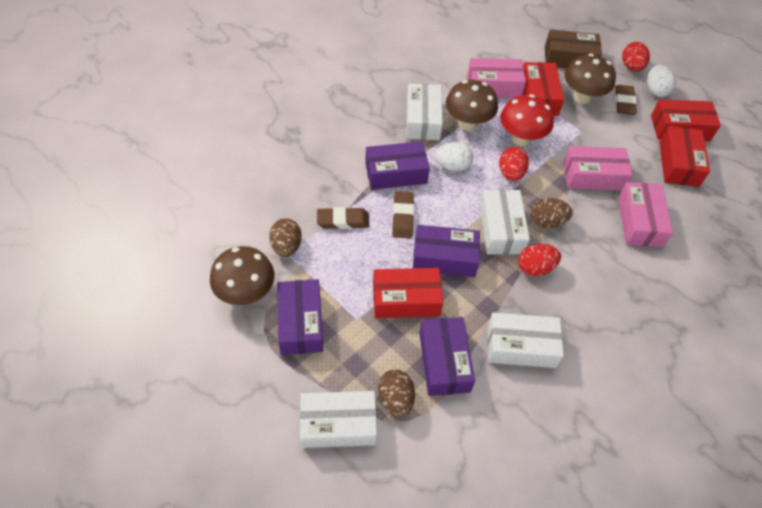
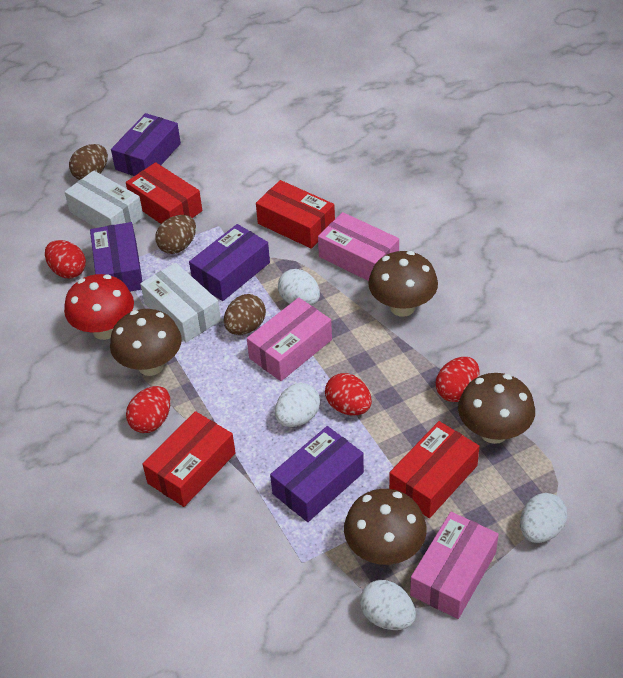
brown box: [545,29,602,68] = 1 -> none = 0
brown eraser: [317,207,369,229] [392,191,414,238] [615,85,637,115] = 3 -> none = 0
brown mushroom: [210,246,275,305] [446,80,498,131] [564,54,616,104] = 3 -> [110,309,182,376] [344,489,427,565] [368,251,438,317] [458,373,535,444] = 4
red egg: [499,147,529,181] [518,244,561,276] [622,42,650,71] = 3 -> [45,240,86,278] [126,386,171,433] [325,373,372,415] [436,357,480,402] = 4
white box: [300,391,377,448] [406,83,443,140] [480,190,530,255] [487,312,564,368] = 4 -> [65,171,144,228] [140,263,221,342] = 2
white egg: [435,142,473,171] [647,65,676,97] = 2 -> [275,383,320,427] [278,269,320,306] [360,580,416,630] [520,493,567,543] = 4

